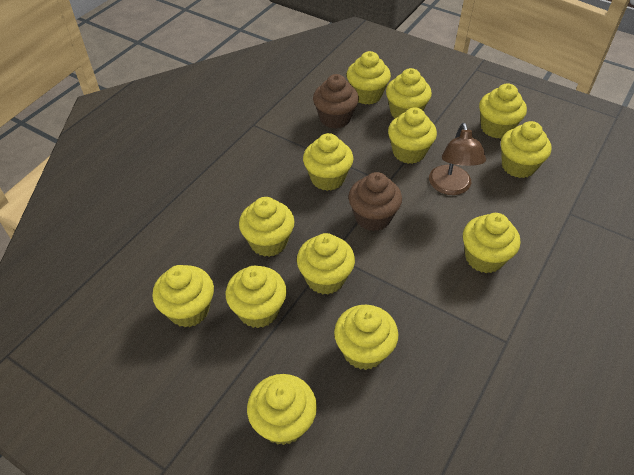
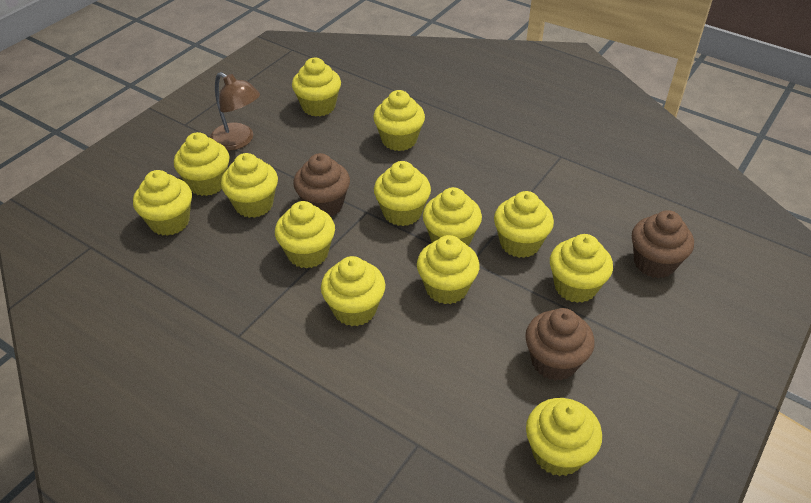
brown cupcake: [313,74,359,129] [348,172,402,231] = 2 -> [293,153,350,216] [525,308,595,381] [632,210,694,278] = 3

